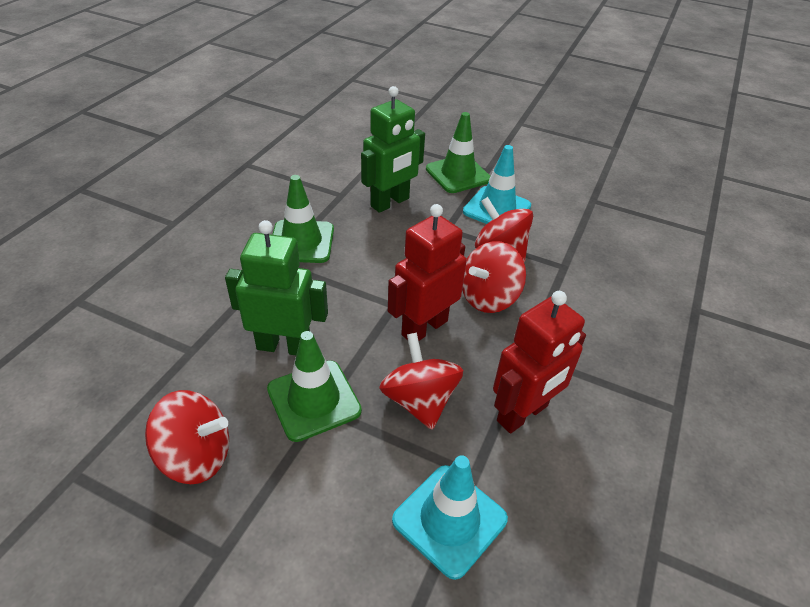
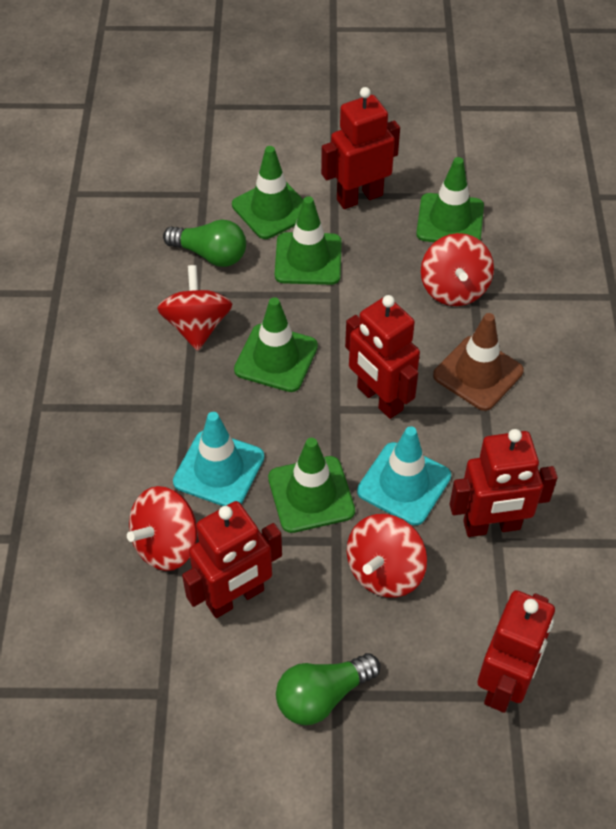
brown traffic cone: none = 0 -> [433,313,524,411] = 1
green light bulb: none = 0 -> [163,220,246,267] [276,653,381,725] = 2
green robot: [225,220,328,355] [361,86,425,213] = 2 -> none = 0
green traffic cone: [267,331,362,442] [272,175,334,263] [426,112,491,193] = 3 -> [232,146,303,239] [234,297,318,392] [268,438,355,533] [275,196,342,285] [416,157,484,242] = 5
red robot: [388,204,467,341] [493,291,586,434] = 2 -> [182,501,282,618] [321,87,400,209] [345,295,420,419] [450,429,558,537] [477,590,555,713] = 5

